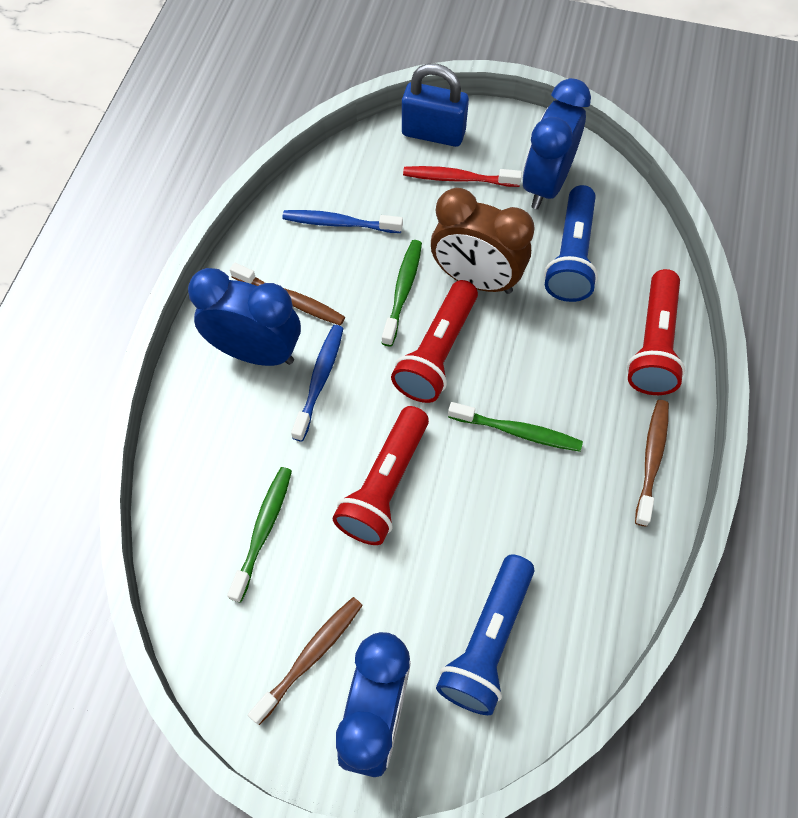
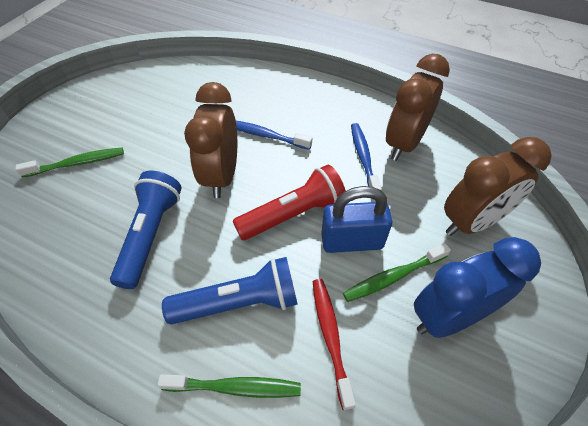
blue clock: [188,268,301,366] [336,632,411,777] [522,78,591,209] = 3 -> [414,237,541,338] = 1
brown clock: [431,188,535,294] = 1 -> [184,82,237,198] [386,54,450,161] [444,137,552,236] = 3
brown toothbrush: [230,263,345,326] [248,597,363,725] [635,400,669,527] = 3 -> none = 0
red flashlight: [333,406,429,545] [391,280,478,403] [627,269,685,395] = 3 -> [233,165,346,240] = 1

